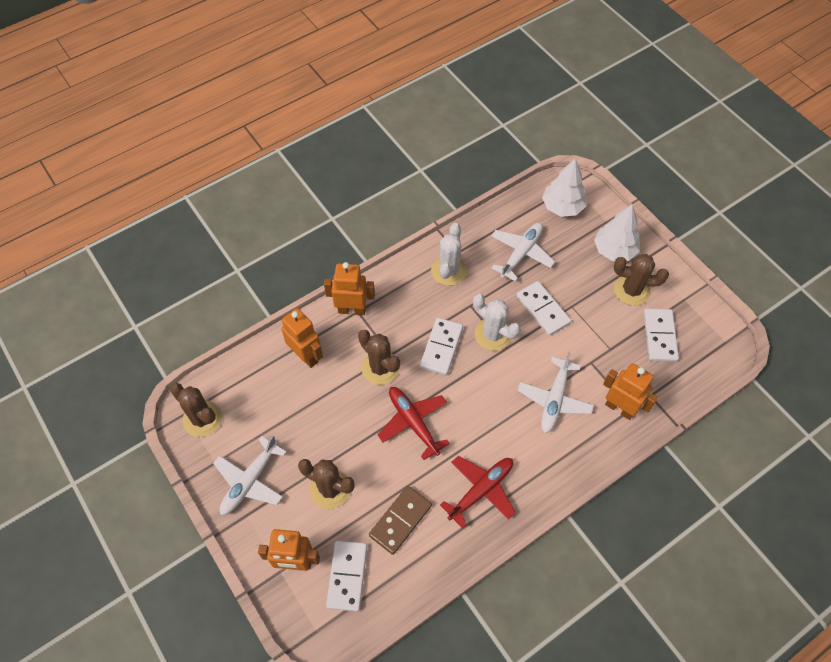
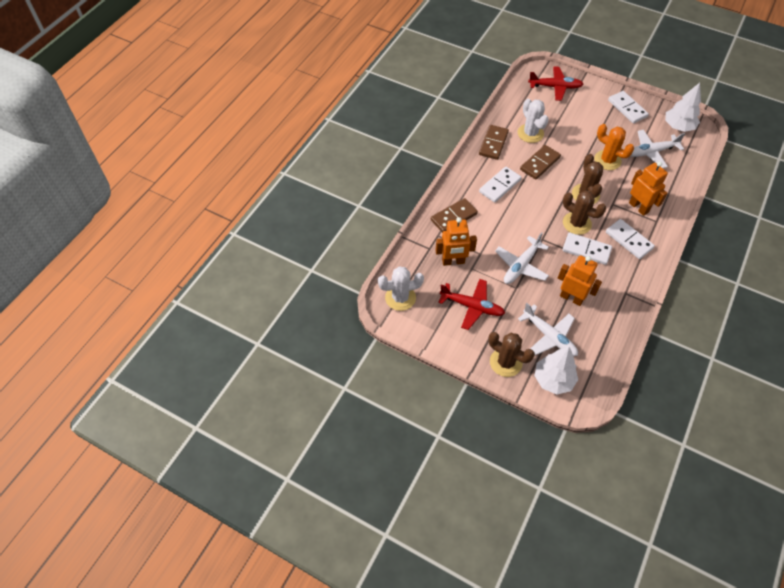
brown cactus: [170,383,222,437] [298,459,355,509] [358,330,400,385] [614,254,669,306] = 4 -> [488,332,535,377] [563,190,606,235] [572,154,603,204] = 3
brown domino: [369,486,432,555] = 1 -> [431,198,478,233] [479,125,509,160] [520,145,561,180] = 3
orange cactus: none = 0 -> [594,124,634,170] = 1
orange robot: [258,529,320,571] [281,308,323,368] [324,262,375,315] [603,363,658,420] = 4 -> [435,217,477,266] [558,255,602,306] [629,161,668,216] = 3

